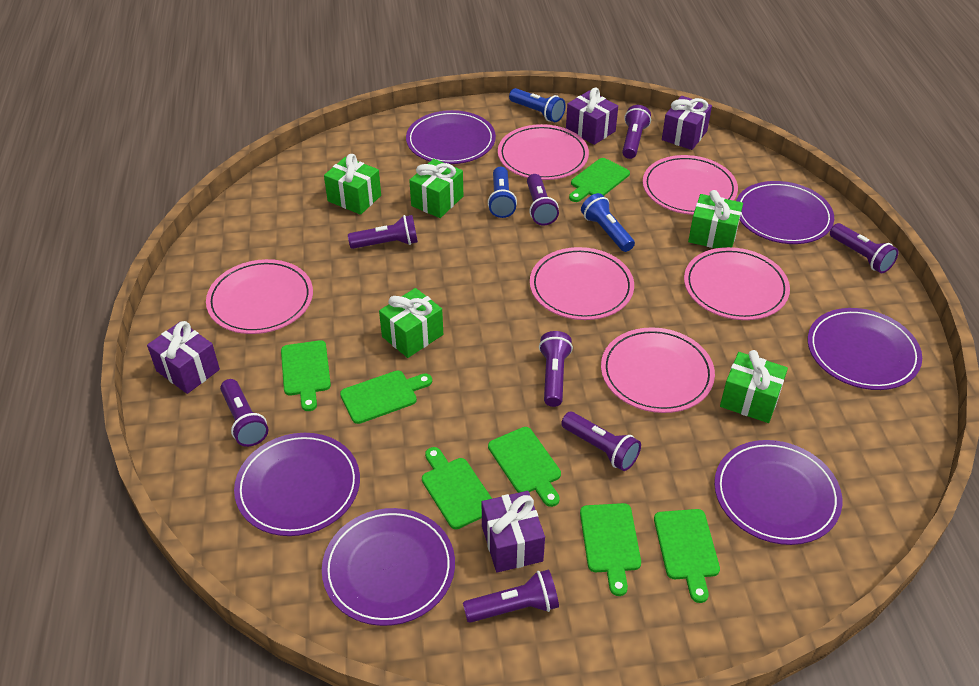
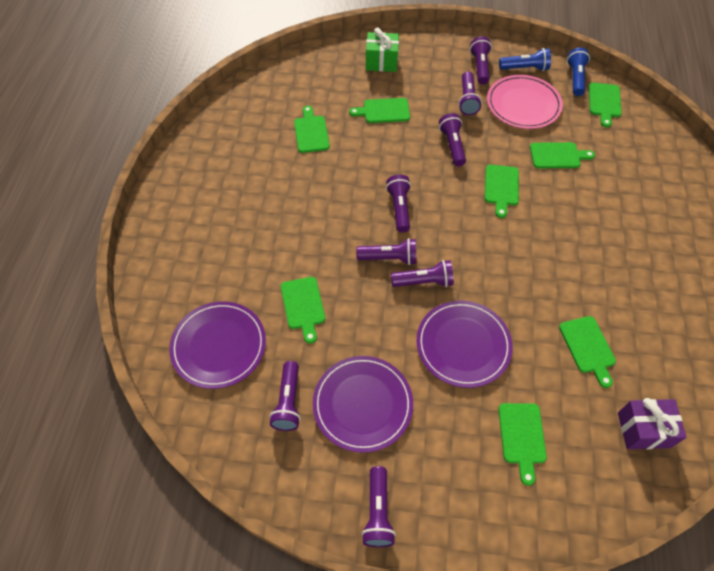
blue flashlight: [488,167,517,218] [509,88,566,122] [581,193,635,252] = 3 -> [499,48,551,71] [567,48,590,96] = 2
green cutting board: [281,340,331,411] [340,371,432,424] [422,447,492,529] [488,427,561,507] [569,158,630,202] [580,503,641,596] [654,509,720,603] = 7 -> [281,277,325,344] [294,106,330,153] [349,98,410,123] [485,165,519,218] [498,403,547,486] [530,142,595,168] [559,316,616,388] [589,83,622,128] = 8
green gift: [324,154,381,215] [379,288,443,358] [409,159,463,218] [688,190,743,248] [720,350,788,423] = 5 -> [366,28,399,72] = 1
pink plate: [206,259,313,334] [498,124,589,180] [530,247,634,320] [601,327,715,413] [643,155,738,215] [684,247,790,320] = 6 -> [487,75,563,129] = 1
purple gift: [147,321,220,394] [482,491,545,573] [566,88,618,145] [662,96,712,150] = 4 -> [618,398,686,449] = 1
purple plate: [234,433,360,536] [322,508,455,626] [406,110,496,164] [714,440,842,545] [736,181,834,244] [808,308,922,390] = 6 -> [169,301,266,389] [313,356,413,453] [417,300,513,388] = 3

